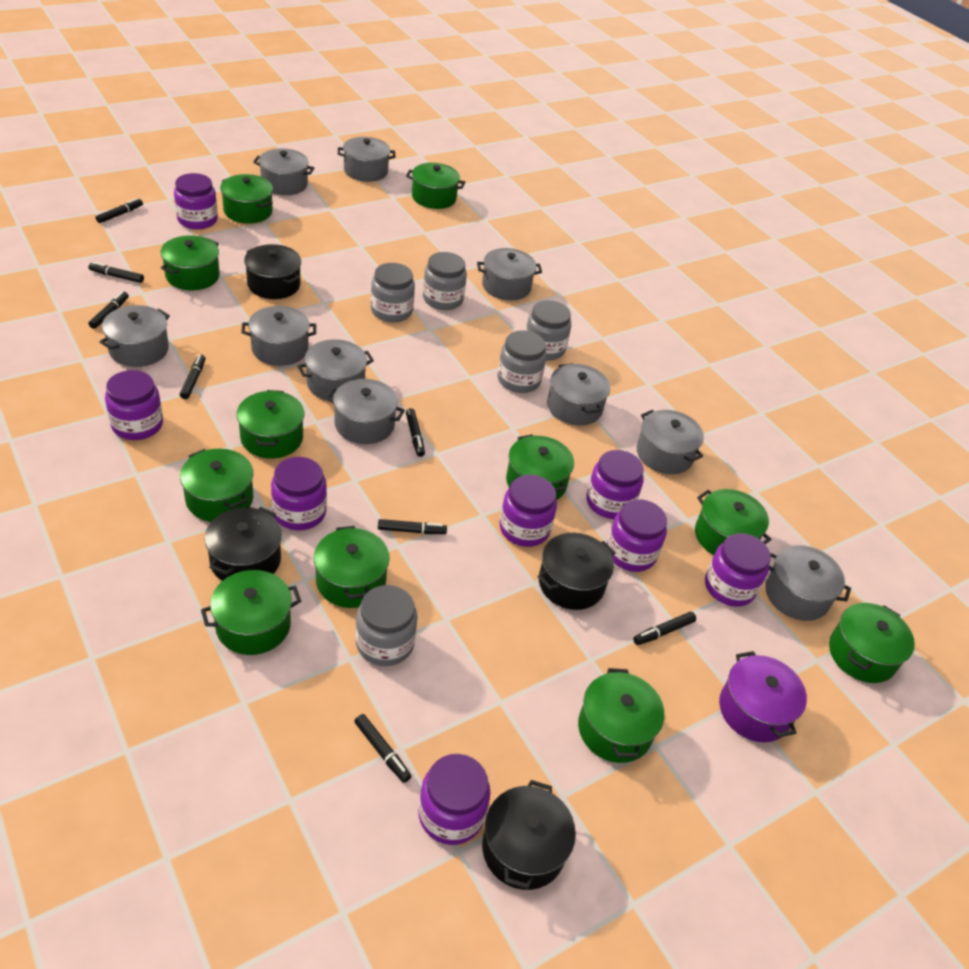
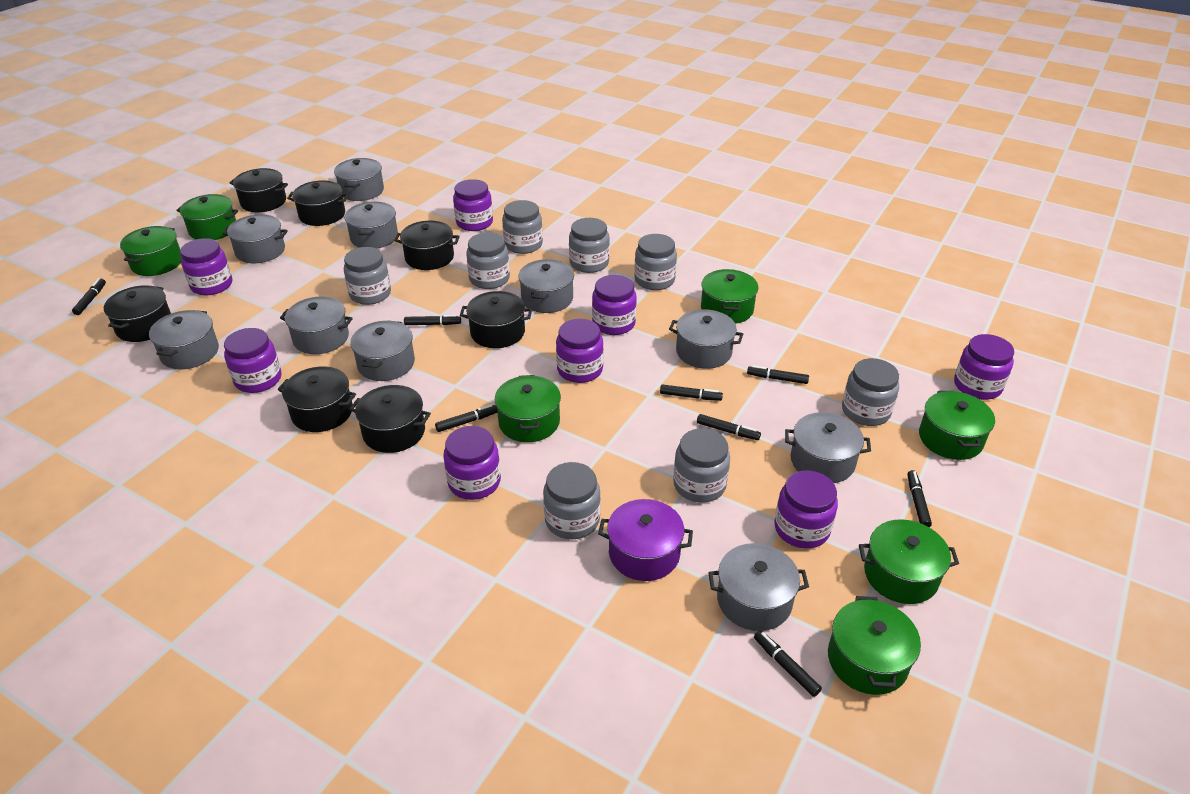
black pot: [204,507,282,581] [244,244,301,299] [482,780,576,890] [537,533,615,610] = 4 -> [103,285,171,342] [230,168,288,212] [278,366,356,432] [287,181,349,226] [350,385,431,453] [394,221,460,270] [460,291,532,348] = 7
green pot: [161,235,220,290] [180,449,253,522] [201,570,301,655] [220,174,273,224] [237,390,304,459] [314,526,390,608] [406,163,465,209] [506,434,574,500] [578,668,664,763] [695,489,771,555] [829,603,915,683] = 11 -> [120,226,182,276] [176,194,238,240] [495,375,561,442] [701,269,758,324] [828,596,921,695] [859,519,959,604] [919,391,995,460] = 7
grey jar: [355,585,417,666] [371,263,415,322] [423,252,467,310] [497,330,547,393] [526,300,571,361] = 5 -> [344,247,391,305] [466,233,510,289] [502,200,543,254] [543,462,601,539] [569,218,610,273] [634,234,677,290] [673,428,730,502] [842,358,899,426] = 8

